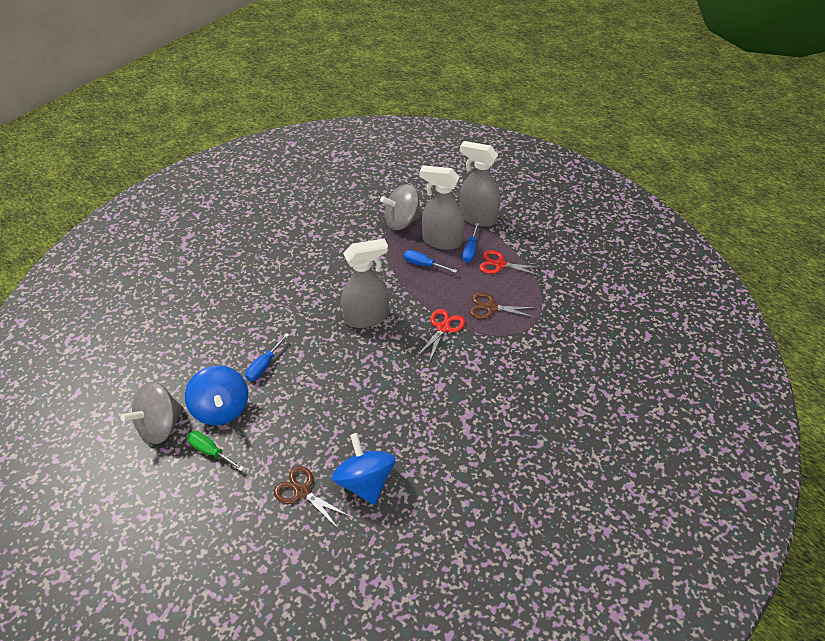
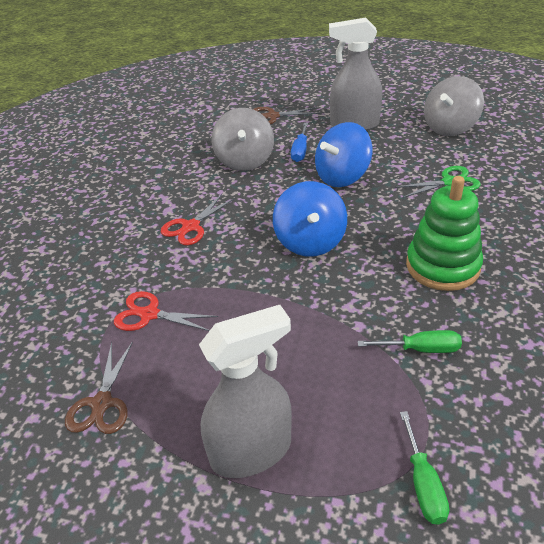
blue screwdriver: [245,333,289,381] [404,250,457,273] [462,223,479,263] = 3 -> [291,123,308,162] = 1
green scissors: none = 0 -> [395,166,481,198] = 1
green screwdriver: [187,431,244,471] = 1 -> [358,330,462,353] [400,411,449,525] = 2
green stacking toy: none = 0 -> [406,176,483,291] = 1
grey spray bottle: [341,238,389,328] [420,165,465,250] [459,141,500,227] = 3 -> [199,305,292,478] [329,17,382,131] = 2

